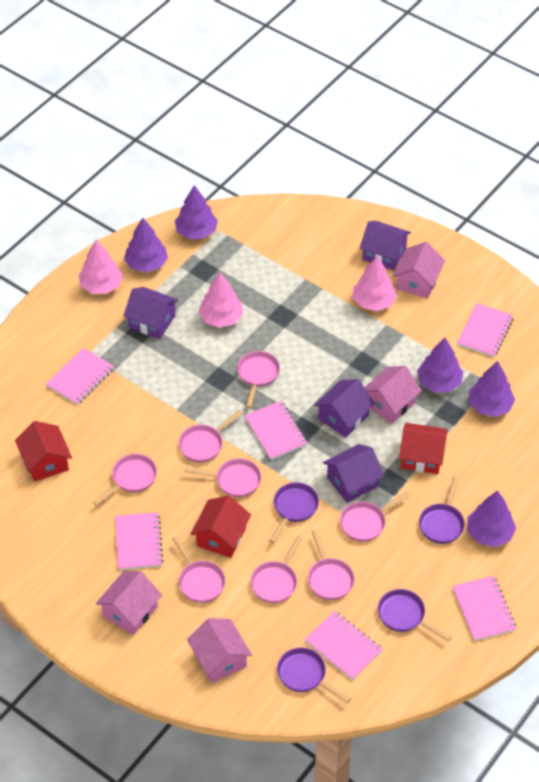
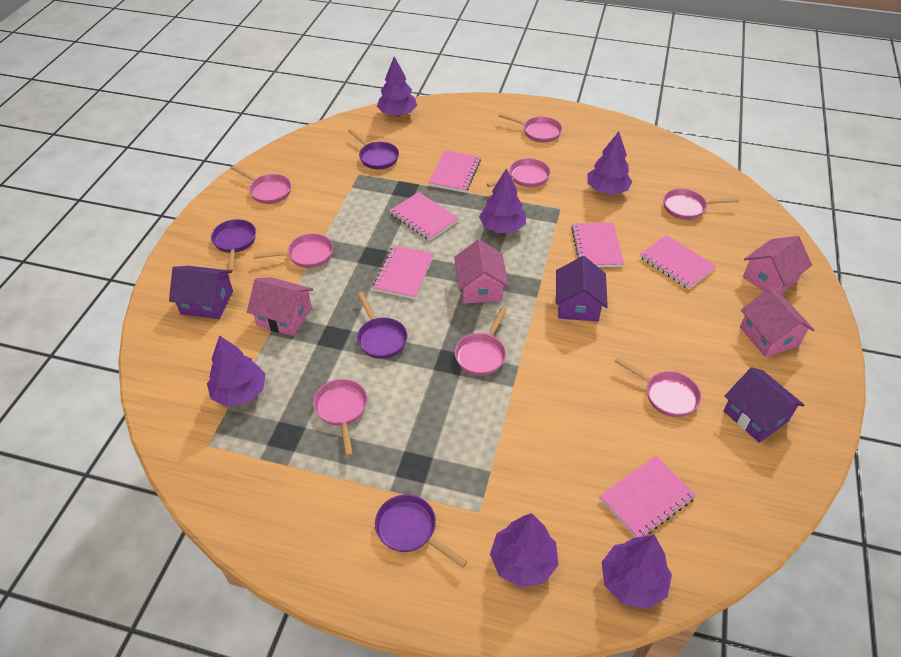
pink tree: [79,240,123,294] [198,272,243,327] [352,256,397,311] = 3 -> none = 0
purple house: [123,287,179,339] [314,379,375,438] [323,444,384,503] [359,221,411,270] = 4 -> [169,266,233,319] [556,256,608,321] [723,367,804,443] = 3
purple tree: [124,218,168,272] [175,185,218,239] [417,338,463,392] [467,491,516,547] [469,361,515,417] = 5 -> [207,335,265,407] [377,57,417,116] [479,168,526,233] [490,513,558,588] [587,132,632,195] [602,535,672,609] = 6
red house: [15,421,72,482] [191,495,251,558] [399,423,448,474] = 3 -> none = 0

